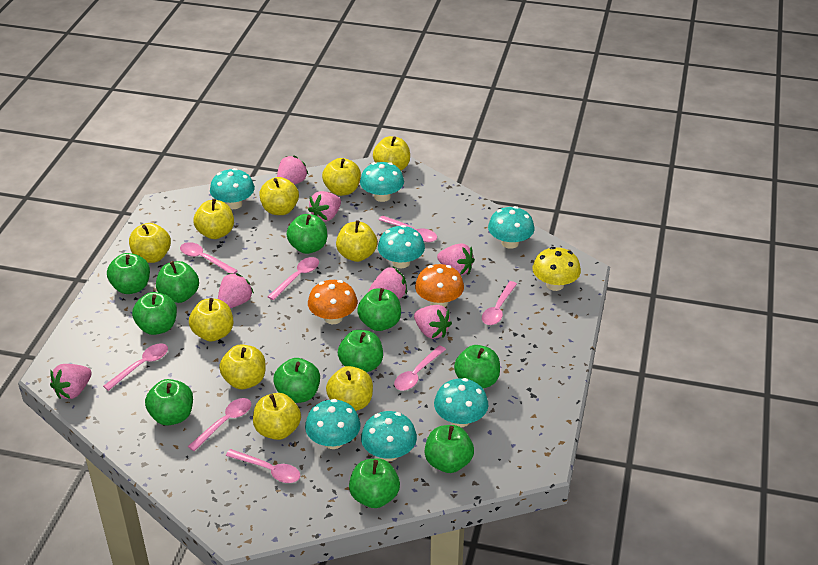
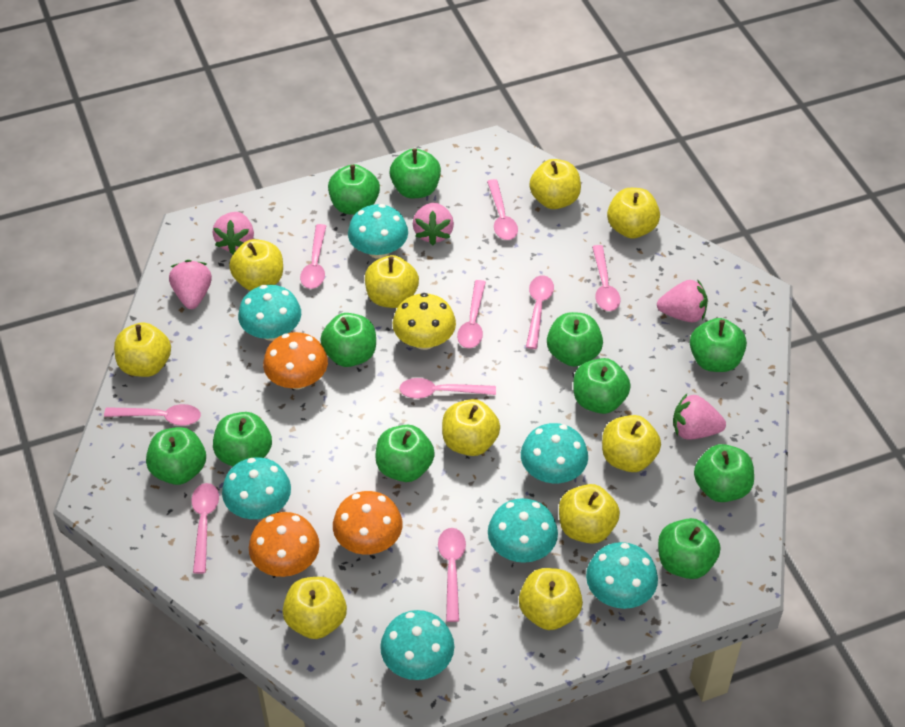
orange mushroom: [308,280,358,324] [415,264,464,307] = 2 -> [249,512,319,577] [263,332,328,389] [333,491,402,555] = 3
pink spoon: [103,343,168,391] [180,242,238,274] [188,398,251,451] [226,449,300,483] [267,257,319,300] [378,216,437,242] [394,345,446,391] [482,281,517,325] = 8 -> [104,404,201,426] [192,483,219,574] [300,224,326,289] [399,378,496,399] [438,528,466,622] [457,280,486,348] [487,179,518,240] [526,275,554,349] [592,245,620,311] = 9
pink strawberry: [50,364,92,399] [218,273,254,308] [277,155,308,185] [308,191,341,222] [368,267,407,299] [414,305,452,339] [437,243,475,276] = 7 -> [169,260,212,309] [212,212,254,254] [413,203,454,245] [657,279,708,322] [673,394,726,440] = 5

